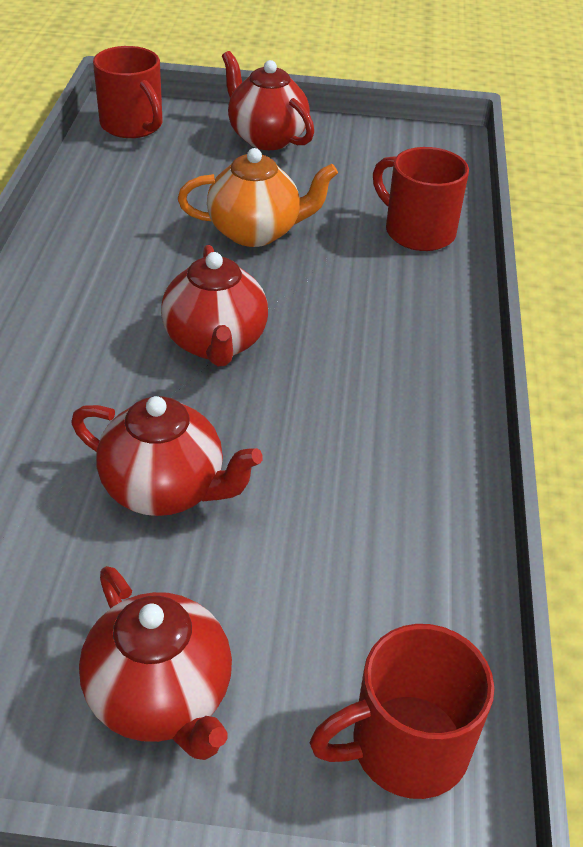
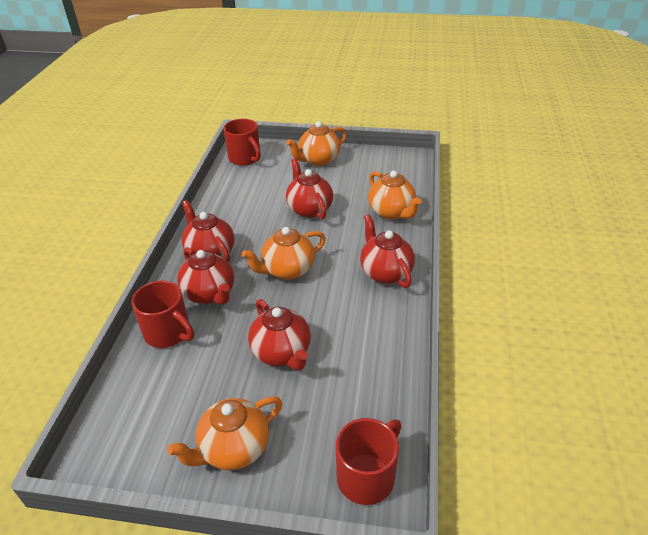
orange teapot: [178,148,338,247] = 1 -> [167,396,283,470] [242,227,326,280] [286,121,347,166] [368,171,422,220] = 4
red teapot: [71,396,263,516] [79,566,232,760] [161,245,268,366] [222,51,314,150] = 4 -> [177,247,234,305] [182,200,234,262] [248,299,311,370] [286,158,333,219] [360,214,415,288] = 5

